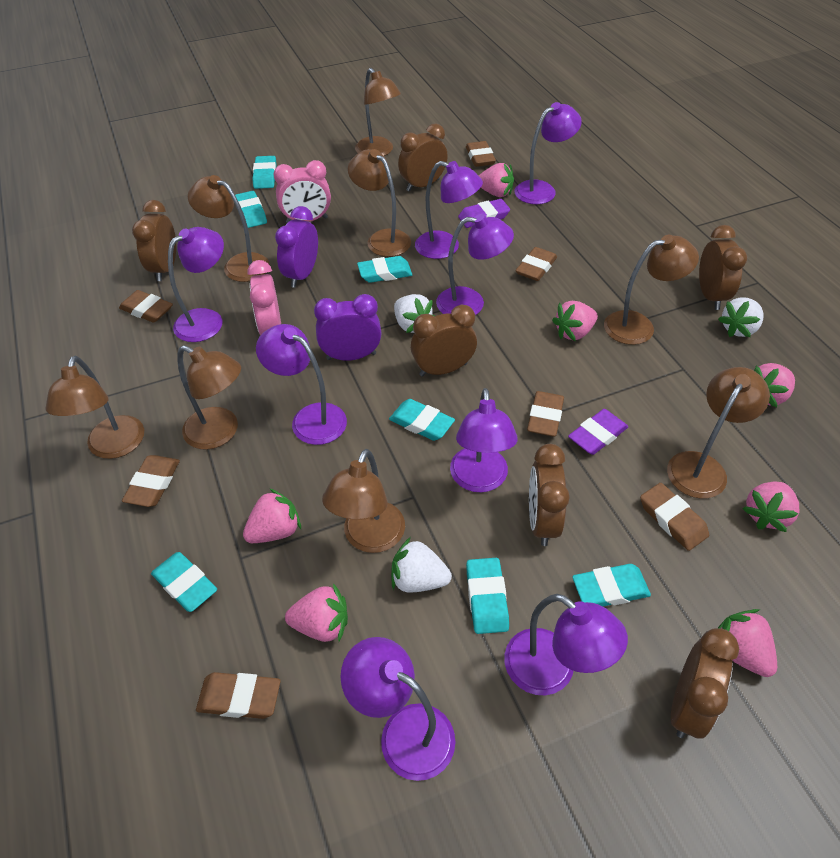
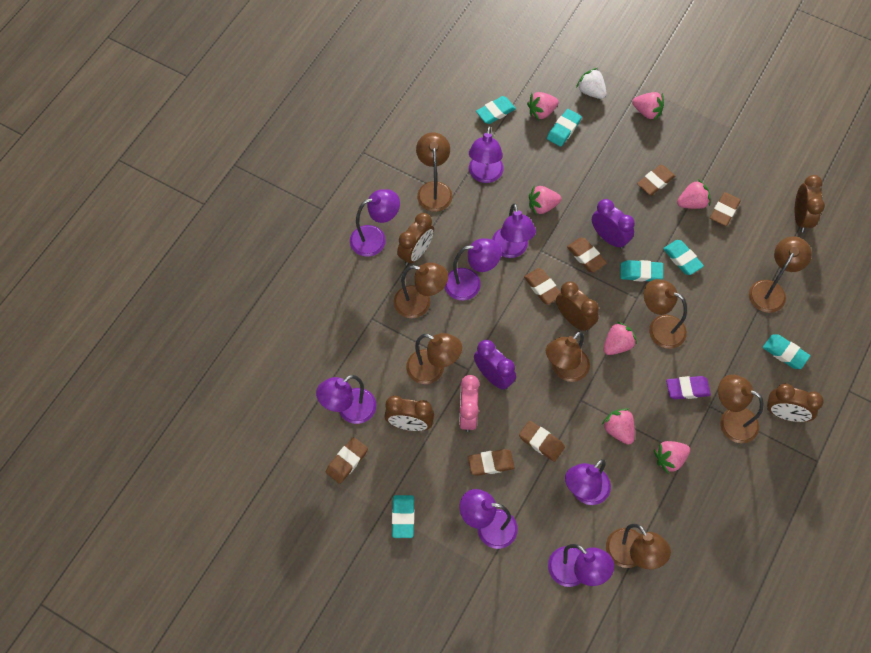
brown clock: [132,200,176,281] [398,123,448,192] [411,305,477,377] [529,444,570,546] [671,628,739,739] [699,225,747,310] = 6 -> [385,395,434,431] [397,213,434,265] [556,281,599,332] [767,383,824,422] [795,175,825,232] = 5
pink clock: [248,260,281,335] [274,160,331,223] = 2 -> [459,375,480,432] = 1
purple eraser: [458,199,510,228] [568,409,628,455] = 2 -> [666,376,711,399] = 1
turquoise eraser: [151,552,217,612] [235,191,267,228] [252,156,276,189] [357,256,412,283] [389,399,455,441] [466,558,509,634] [572,564,651,606] = 7 -> [392,495,415,538] [476,96,516,124] [547,109,582,147] [620,260,663,282] [663,240,704,275] [763,334,810,369] = 6
white strawberry: [391,537,452,593] [394,294,435,333] [718,297,763,337] = 3 -> [576,68,607,99] = 1

